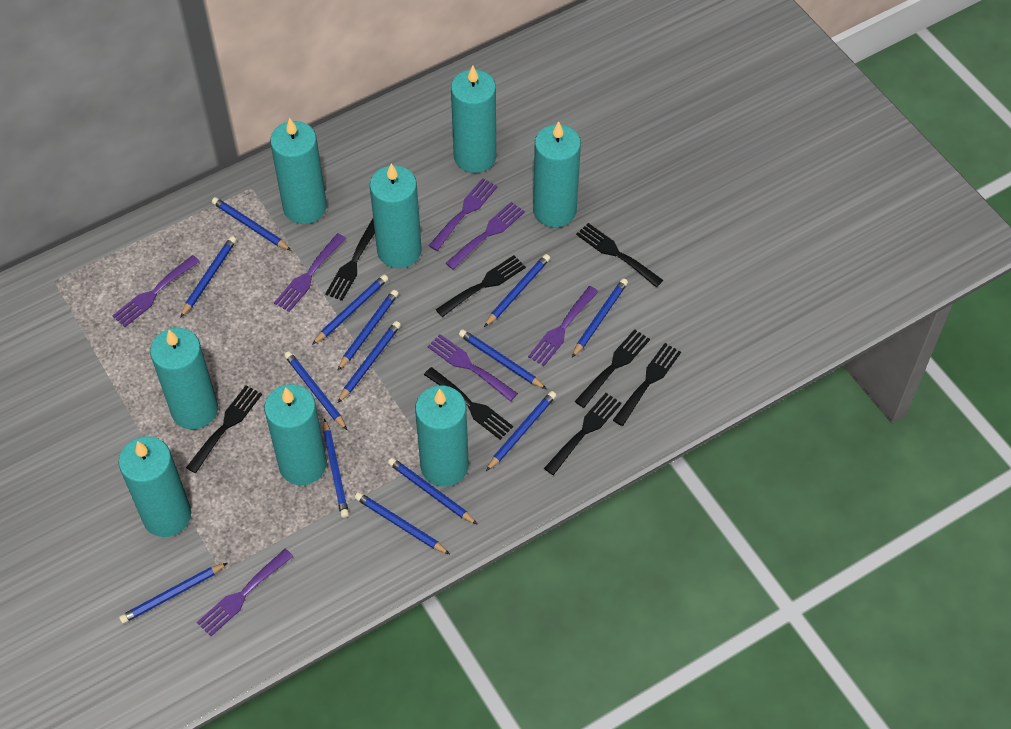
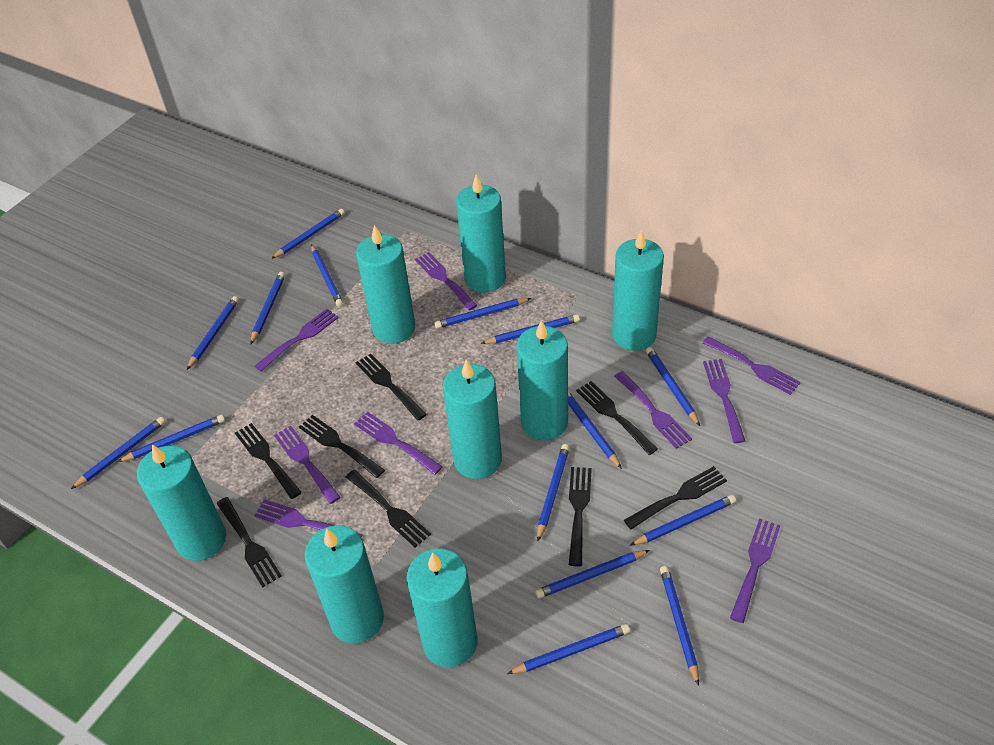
blue pencil: [119,563,227,624] [180,236,237,318] [212,197,292,251] [284,351,347,430] [312,274,388,345] [323,419,349,518] [337,290,398,371] [338,321,401,403] [355,492,450,554] [388,457,478,525] [459,329,547,389] [484,254,550,327] [486,391,556,471] [572,278,628,357] = 14 -> [71,417,165,489] [117,414,225,462] [187,296,239,370] [250,272,285,345] [271,209,345,259] [311,244,343,307] [435,298,531,329] [481,314,580,344] [507,624,630,674] [535,550,650,599] [537,444,570,542] [568,391,622,469] [630,495,736,546] [646,347,700,426] [660,566,699,686] = 15
purple fork: [112,255,200,327] [197,549,294,636] [274,233,346,312] [427,334,518,401] [429,178,498,251] [446,202,525,270] [528,286,599,366] = 7 -> [254,499,362,538] [255,309,339,371] [274,426,341,504] [354,411,443,475] [415,252,477,310] [614,371,692,449] [702,337,801,395] [703,359,745,443] [730,518,781,623] = 9

